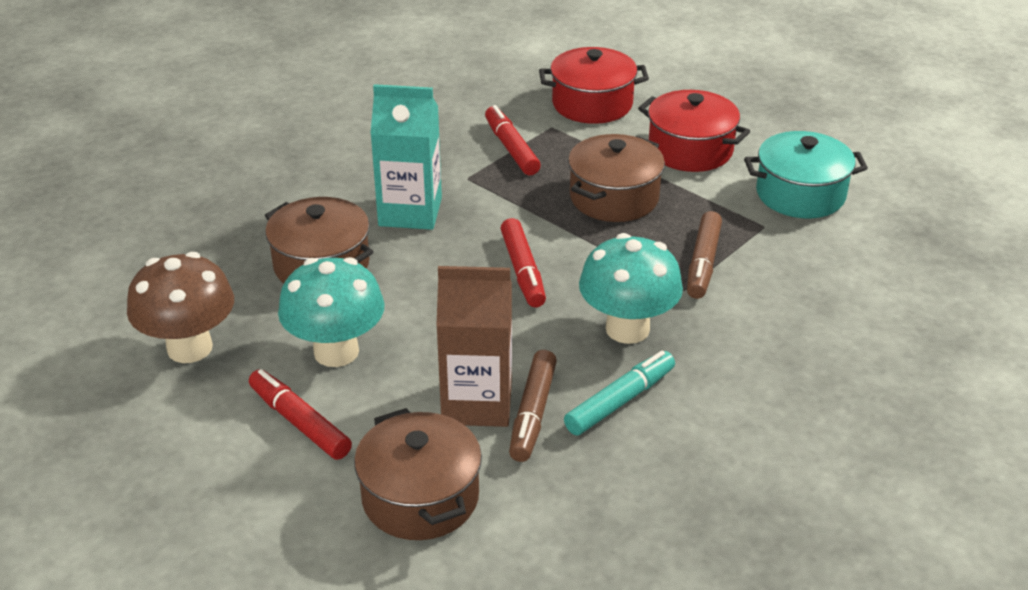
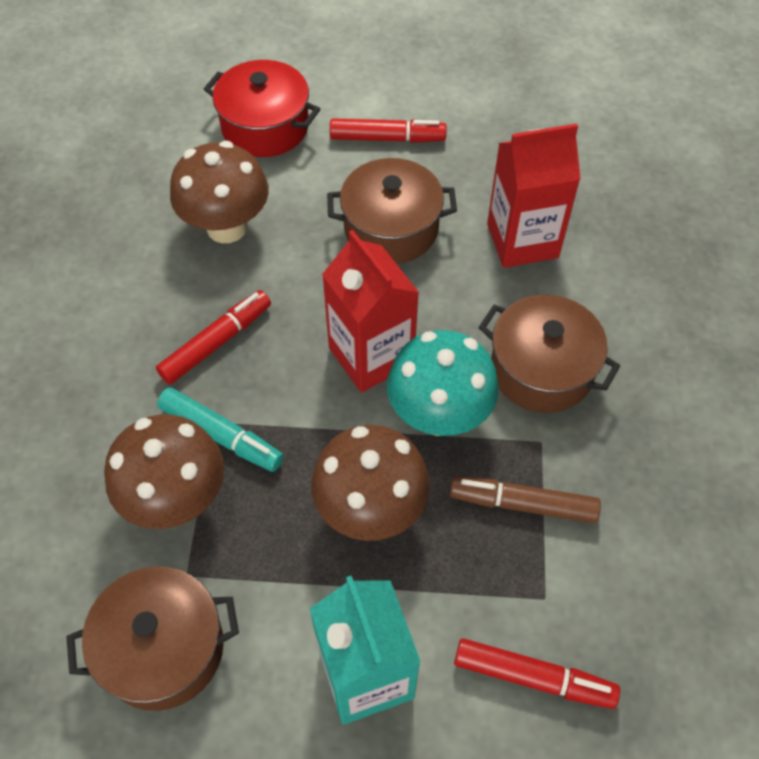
brown carton: [436,266,512,427] = 1 -> none = 0
brown marker: [509,350,557,462] [687,211,722,299] = 2 -> [450,476,601,523] = 1
brown mushroom: [127,252,234,363] = 1 -> [104,414,224,529] [170,141,269,243] [311,425,430,541] = 3
red carton: none = 0 -> [322,230,419,393] [487,123,581,268] = 2
red pot: [539,47,649,124] [638,90,750,172] = 2 -> [204,60,320,157] = 1
turquoise mushroom: [278,257,385,367] [579,233,683,344] = 2 -> [387,330,499,436] = 1
turquoise pot: [744,131,868,218] = 1 -> none = 0

